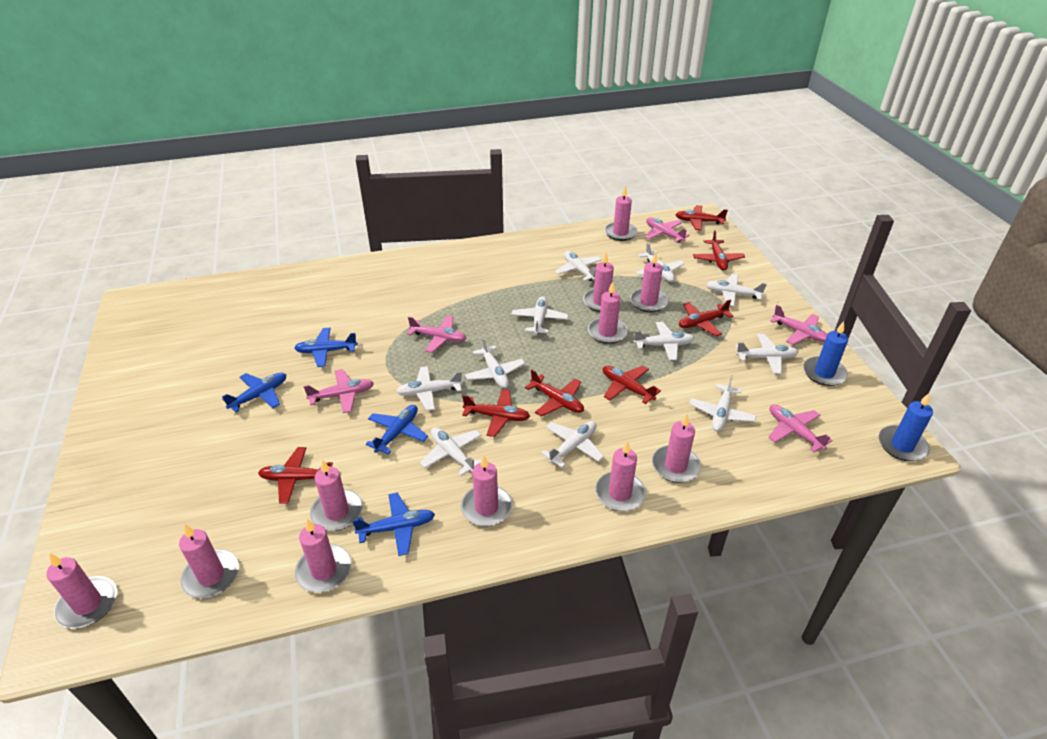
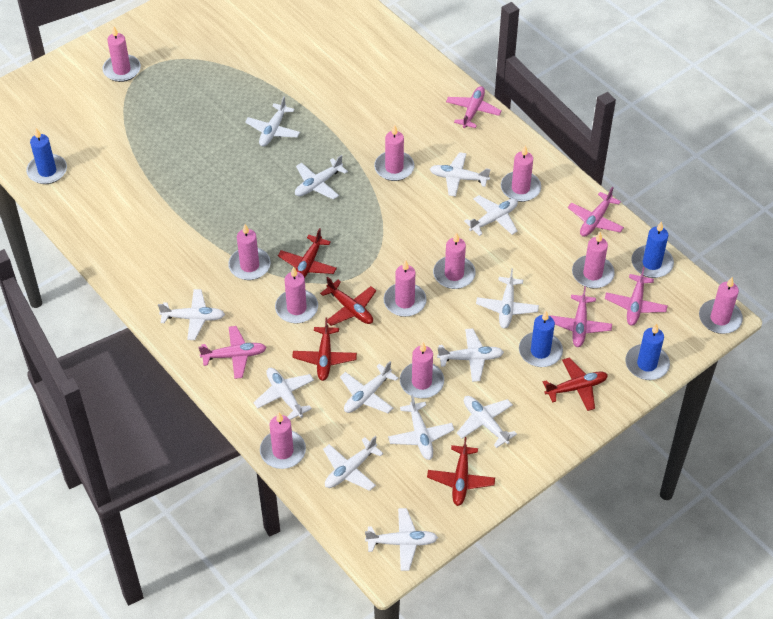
blue candle: [803,321,848,386] [879,393,933,461] = 2 -> [26,128,67,184] [519,311,563,367] [625,324,670,380] [631,221,674,278] = 4
blue plane: [222,373,286,413] [294,328,358,367] [352,493,435,556] [366,405,428,454] = 4 -> none = 0
red plane: [258,447,333,504] [462,389,530,437] [525,370,584,416] [603,366,661,404] [675,205,728,230] [679,299,734,336] [693,230,745,270] = 7 -> [278,228,337,278] [292,318,357,381] [320,277,376,326] [427,437,495,506] [543,357,608,411] = 5
white plane: [396,366,463,411] [420,427,482,476] [465,337,525,388] [512,296,568,335] [541,421,604,468] [555,251,602,281] [633,322,695,361] [636,242,684,282] [689,375,757,432] [706,274,767,306] [735,334,798,374] = 11 -> [158,289,225,340] [245,96,300,146] [253,368,314,420] [295,155,348,200] [323,436,383,491] [340,361,398,413] [365,508,438,571] [388,394,454,460] [430,152,491,197] [437,329,504,382] [457,396,517,448] [464,195,518,236] [476,268,539,329] = 13

